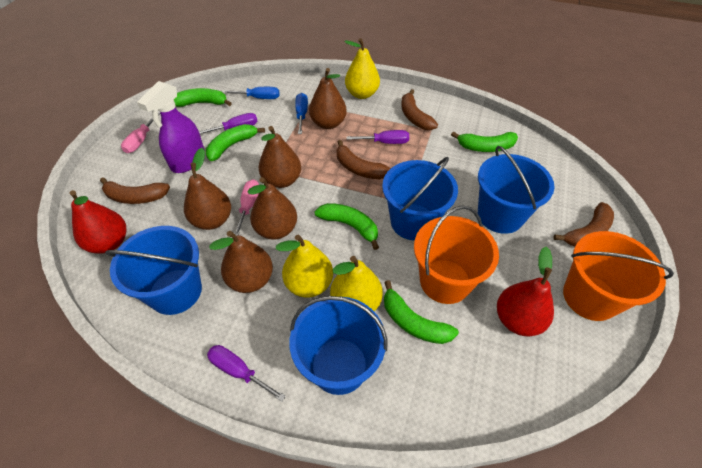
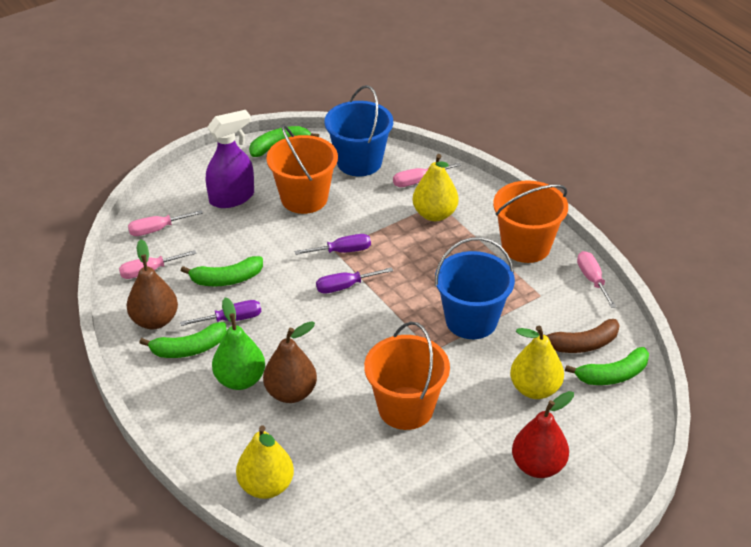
blue bucket: [105,226,202,315] [289,296,387,395] [382,157,458,240] [478,146,555,234] = 4 -> [325,85,393,176] [435,237,515,339] = 2
blue screwdriver: [223,87,279,99] [295,93,308,134] = 2 -> none = 0
brown banana: [100,177,170,204] [337,140,391,179] [401,89,438,130] [553,202,614,246] = 4 -> [537,319,620,353] = 1
brown pear: [184,148,231,230] [209,231,273,293] [247,177,297,240] [259,126,301,188] [309,68,347,129] = 5 -> [126,239,178,329] [263,321,317,403] = 2
green banana: [174,88,232,107] [206,124,265,161] [314,203,379,250] [384,280,459,344] [451,132,518,152] = 5 -> [139,322,227,358] [181,256,263,286] [249,126,319,157] [565,347,649,385] = 4
green pear: none = 0 -> [212,297,265,390] = 1
orange bucket: [414,205,499,304] [563,231,674,321] = 2 -> [266,125,338,214] [364,322,450,430] [493,180,568,263] = 3
pink screwdriver: [121,111,160,153] [234,179,259,236] = 2 -> [119,250,197,279] [128,210,203,236] [393,163,461,187] [577,251,616,308] = 4
red pear: [70,190,126,254] [497,247,554,336] = 2 -> [512,391,574,478] = 1

